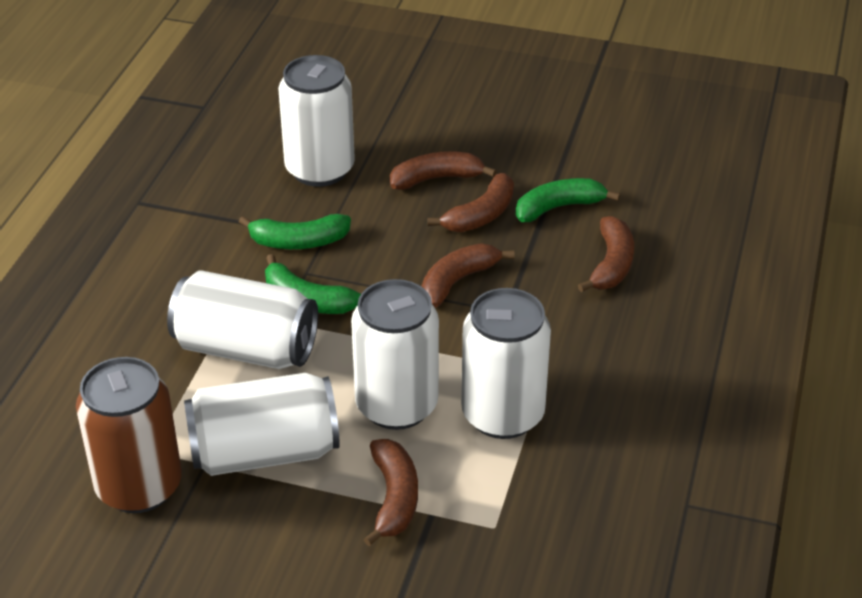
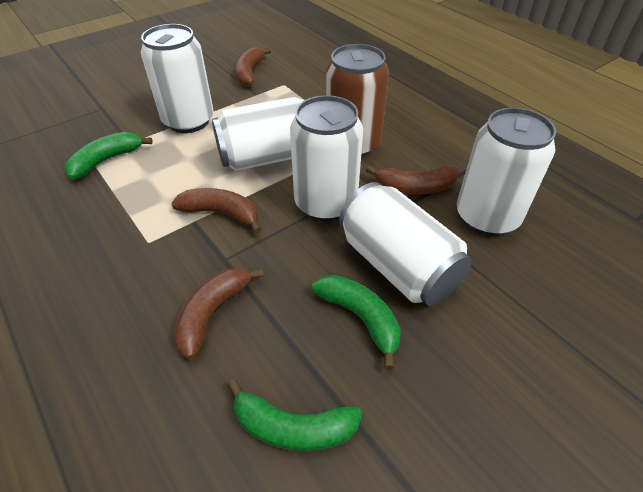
brown banana: [363,439,418,546] [390,151,497,190] [421,243,515,308] [427,173,514,232] [578,216,634,292] = 5 -> [171,188,261,234] [173,268,264,359] [234,47,271,87] [366,165,459,195] = 4

